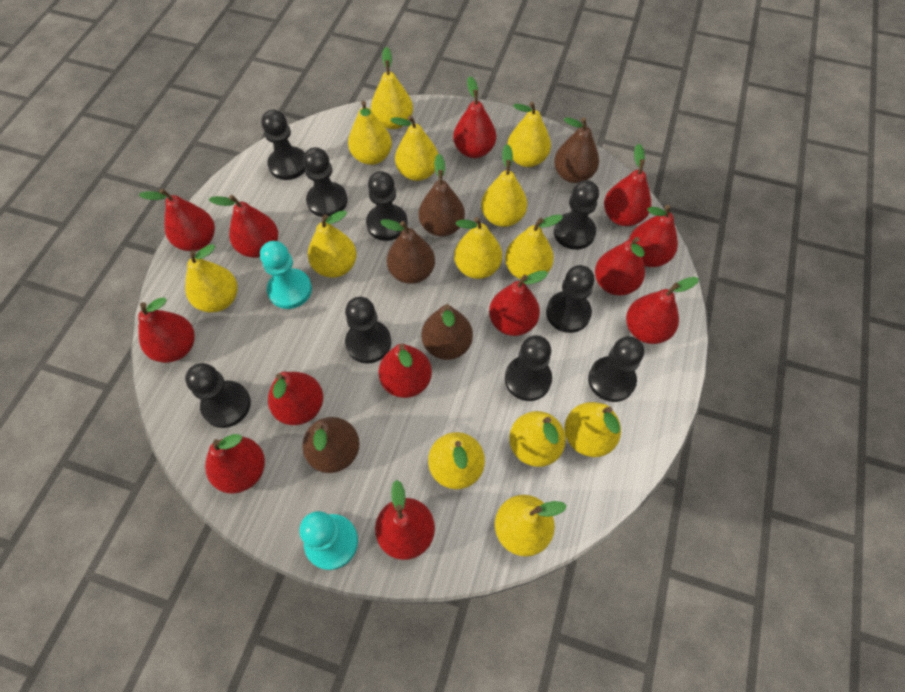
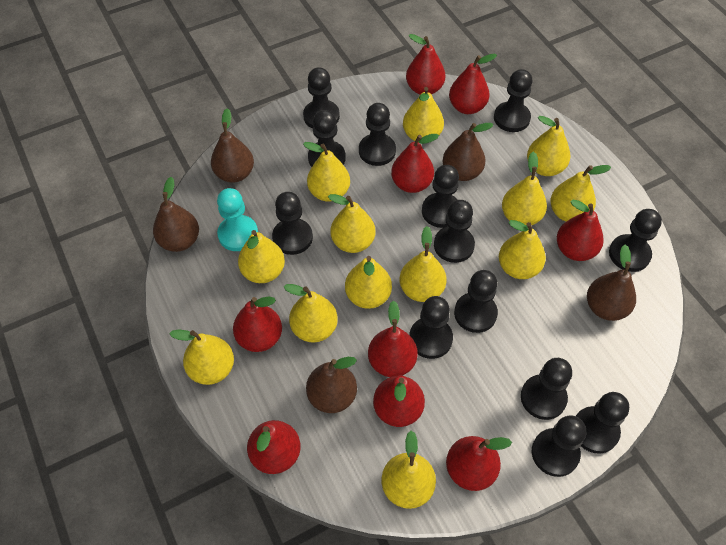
black pawn: [185,363,251,428] [261,110,305,180] [303,147,348,217] [345,297,391,364] [366,171,408,241] [505,335,552,401] [546,265,594,333] [554,180,599,250] [588,336,644,402] = 9 -> [272,192,313,255] [303,67,340,129] [308,110,346,167] [359,103,396,166] [409,296,453,359] [422,165,459,228] [434,200,475,263] [454,270,498,333] [494,69,532,132] [521,358,572,420] [532,415,586,477] [576,392,629,454] [609,209,662,272] = 13
red pear: [138,298,195,363] [139,188,215,251] [205,434,265,494] [209,195,278,258] [268,372,323,425] [375,480,435,560] [378,344,432,398] [453,76,496,158] [489,270,548,336] [595,237,645,295] [604,143,651,226] [626,277,699,344] [629,205,678,267] = 13 -> [233,297,282,352] [247,420,301,474] [368,301,418,377] [373,376,425,427] [391,134,439,193] [406,34,445,95] [446,436,512,491] [449,54,497,114] [557,200,604,261] = 9
turquoise pawn: [260,241,312,309] [299,511,358,570] = 2 -> [217,188,258,251] = 1

